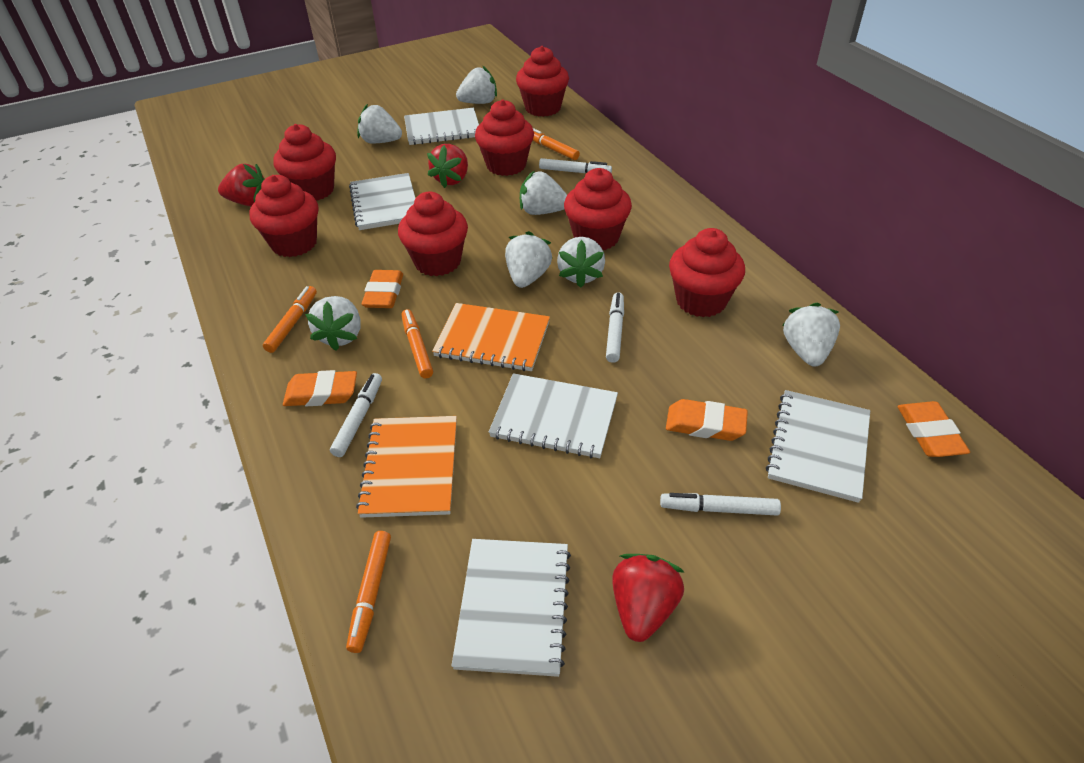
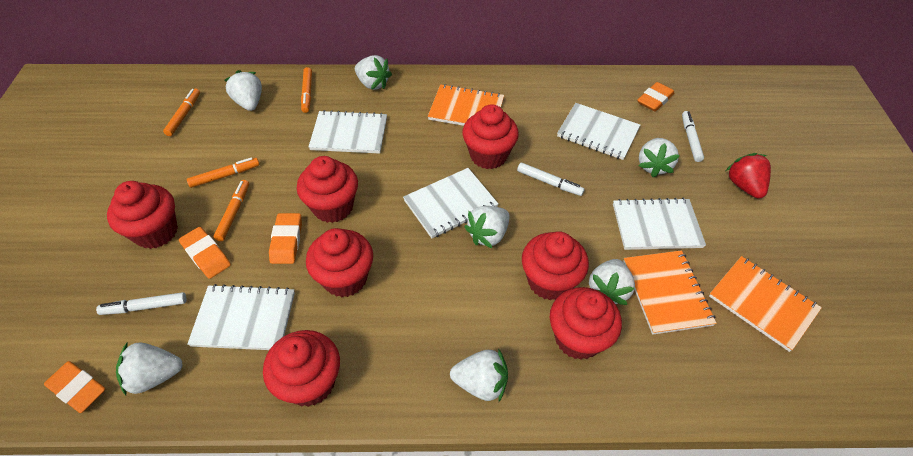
orange notebook: [356,416,457,518] [432,303,550,371] = 2 -> [428,84,504,126] [623,250,717,335] [709,256,822,352] = 3
red strawberry: [218,164,264,206] [427,144,468,188] [612,554,685,642] = 3 -> [726,153,771,199] = 1
white marker: [330,373,382,457] [539,158,612,173] [606,292,624,363] [660,493,781,516] = 4 -> [96,292,187,315] [517,163,585,196] [682,111,704,162] = 3

